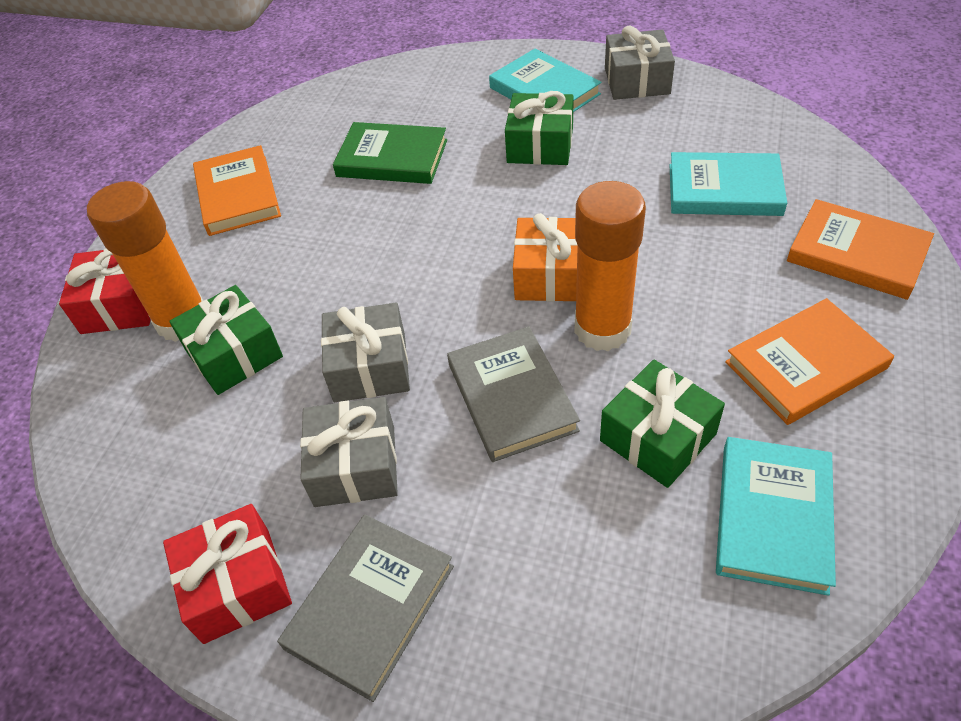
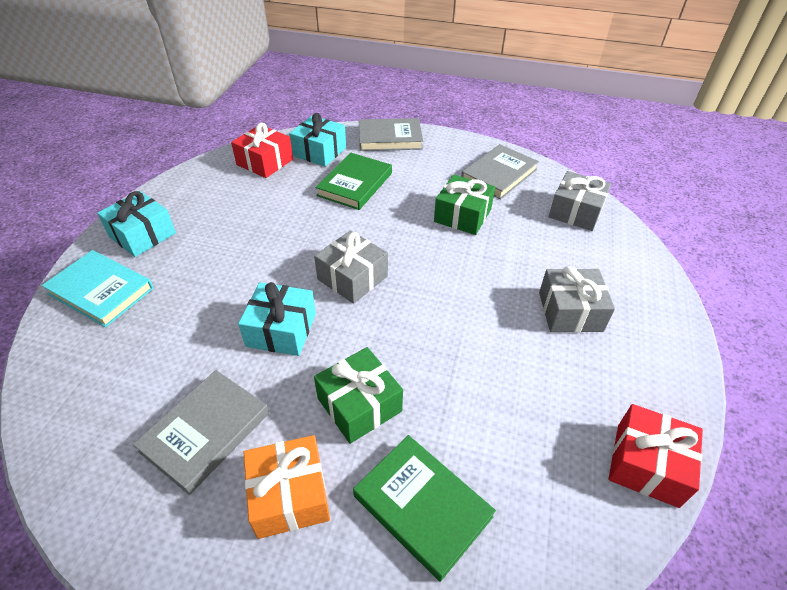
green book: [333,122,447,184] = 1 -> [315,153,392,210] [353,435,496,582] = 2
green gift: [169,285,283,395] [505,91,574,165] [600,359,725,488] = 3 -> [314,347,403,444] [434,174,495,235] = 2
grey book: [277,514,454,702] [447,326,580,462] = 2 -> [133,370,269,495] [359,118,423,151] [461,144,539,200] = 3
orange book: [193,145,281,236] [725,298,894,425] [787,199,934,300] = 3 -> none = 0
orange glue stick: [87,181,203,342] [574,181,646,351] = 2 -> none = 0
turquoise book: [489,49,601,112] [670,152,787,216] [716,437,836,596] = 3 -> [42,250,154,328] = 1
turquoise gift: none = 0 -> [97,191,176,257] [238,282,316,356] [289,113,346,167] = 3

